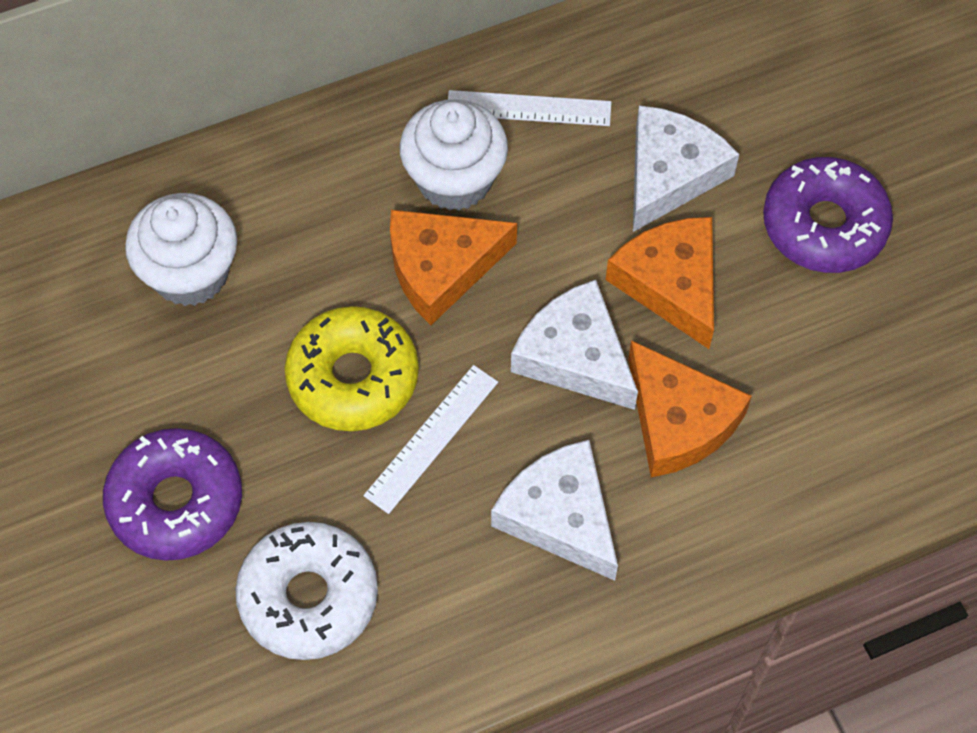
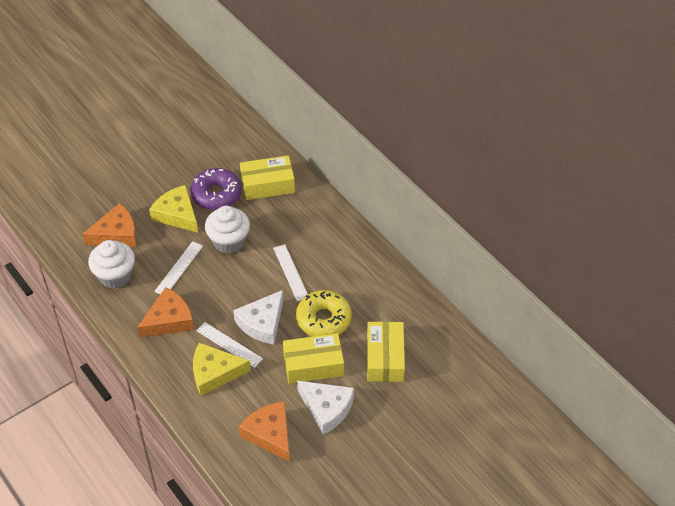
purple donut: [103,428,242,561] [763,157,893,273] = 2 -> [190,168,242,210] = 1
white cheese: [491,440,618,581] [511,280,638,410] [633,105,739,232] = 3 -> [233,290,284,344] [297,381,354,435] = 2
white donut: [235,522,378,660] = 1 -> none = 0
white ruler: [363,365,498,514] [448,90,611,126] = 2 -> [154,241,203,294] [196,322,263,368] [273,244,308,301] = 3
yellow box: none = 0 -> [240,155,295,200] [283,333,344,384] [367,321,405,382] = 3
yellow cheese: none = 0 -> [149,185,198,233] [193,343,251,396] = 2

